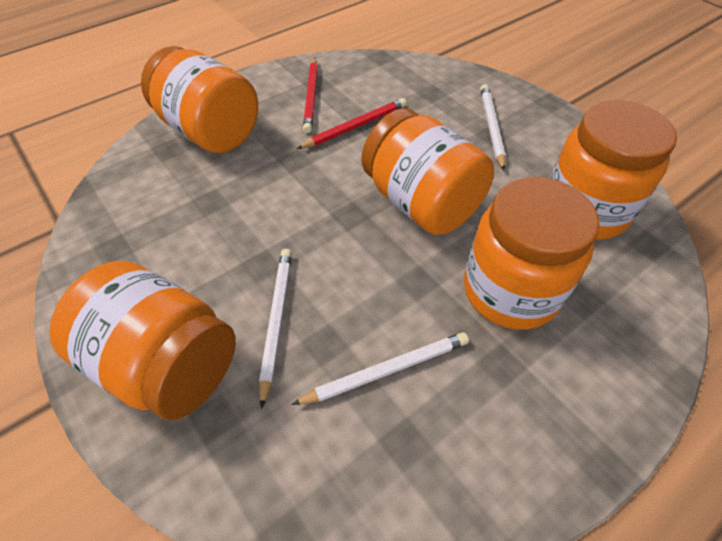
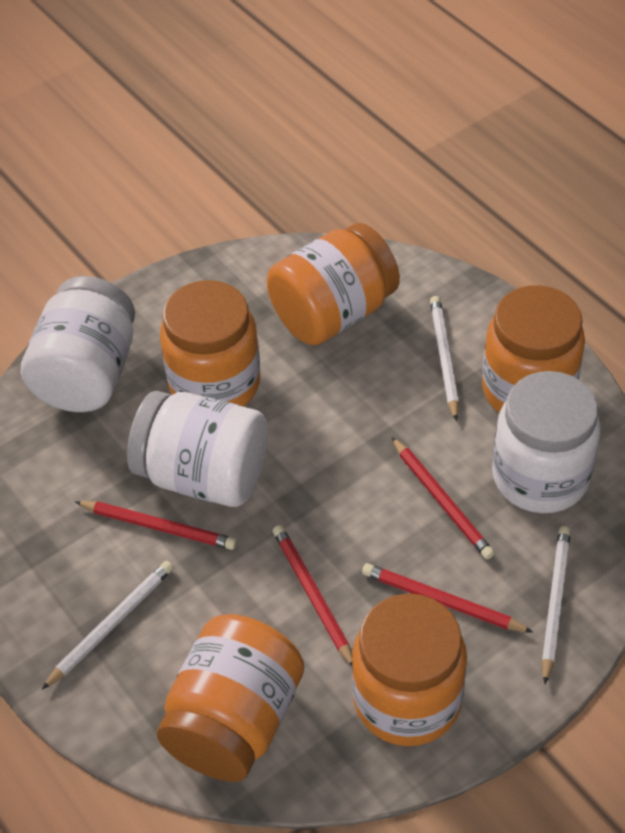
red pencil: [297,98,407,149] [303,58,318,133] = 2 -> [75,501,237,550] [273,525,352,666] [362,563,533,633] [392,437,495,560] = 4
white jar: none = 0 -> [21,276,135,412] [127,391,268,507] [492,371,601,513] = 3

